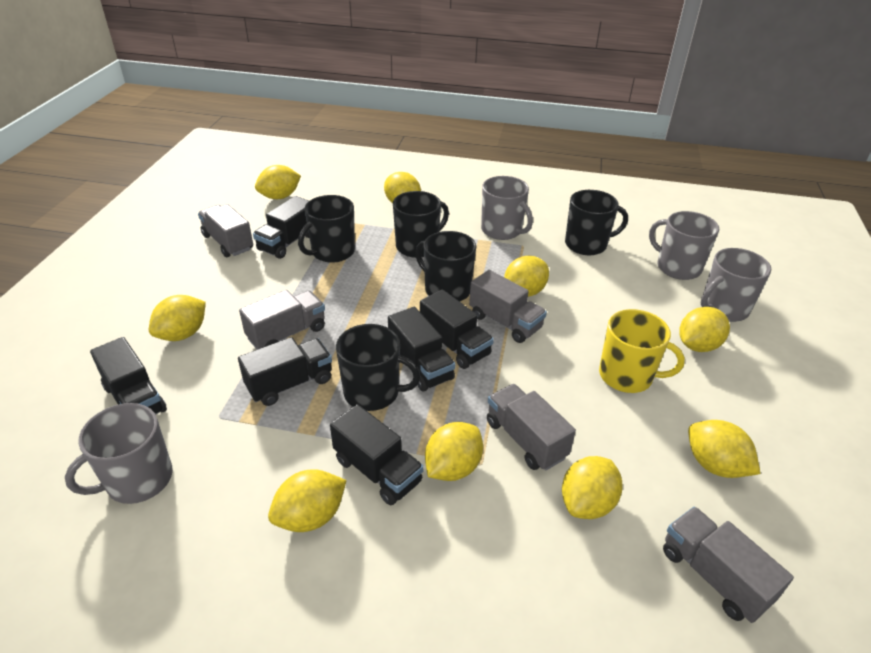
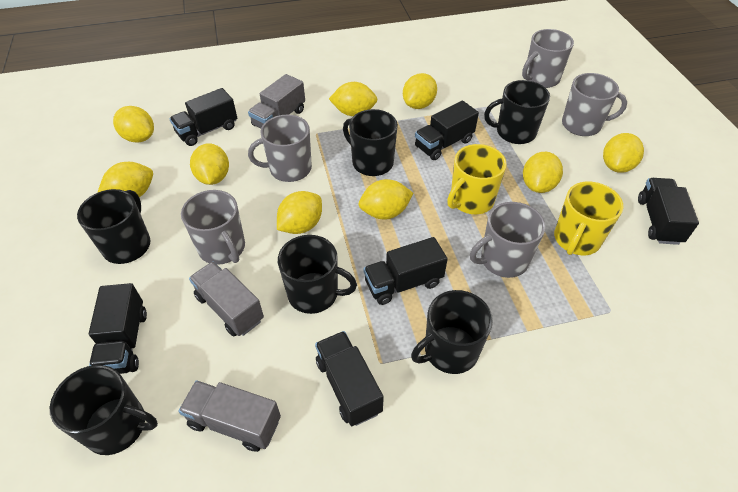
black mug: [298,195,355,263] [336,324,421,411] [393,191,449,258] [415,231,476,302] [565,190,628,255] = 5 -> [50,365,158,455] [77,189,151,264] [278,235,357,314] [343,109,398,176] [411,290,493,374] [484,80,550,144] = 6
grey mug: [65,403,173,504] [481,176,533,240] [649,211,719,280] [701,248,771,322] = 4 -> [181,190,245,265] [248,115,312,182] [470,202,546,278] [522,29,574,88] [562,73,627,136] = 5
grey truck: [198,204,253,257] [239,290,325,350] [469,270,547,343] [487,384,576,471] [663,507,794,623] = 5 -> [178,380,281,452] [189,261,264,337] [248,74,305,129] = 3
yellow mug: [599,309,685,393] = 1 -> [447,144,507,214] [554,182,624,255] = 2

